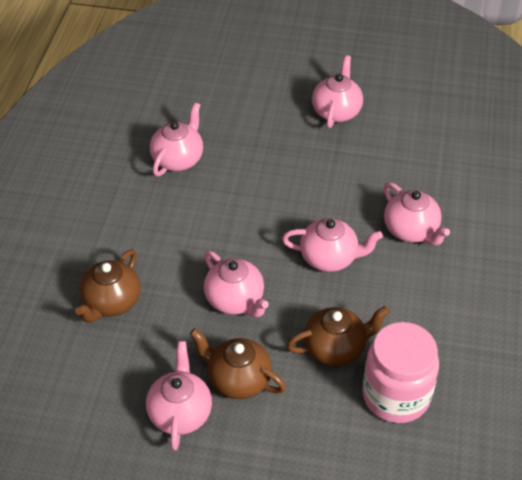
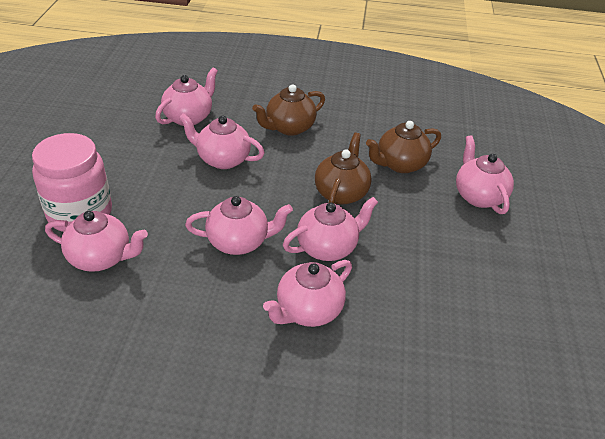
pink teapot: [146,341,212,451] [150,103,203,176] [204,251,269,317] [282,218,383,272] [312,55,363,128] [384,182,450,246] = 6 -> [45,211,148,272] [155,68,218,126] [179,113,265,169] [185,196,293,255] [263,260,352,327] [283,197,378,261] [456,135,514,214] = 7

